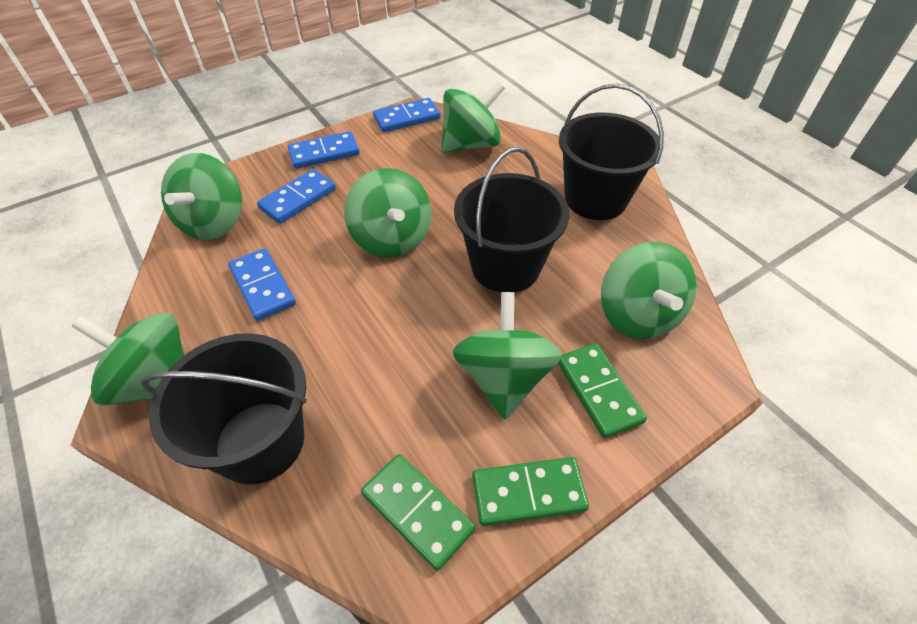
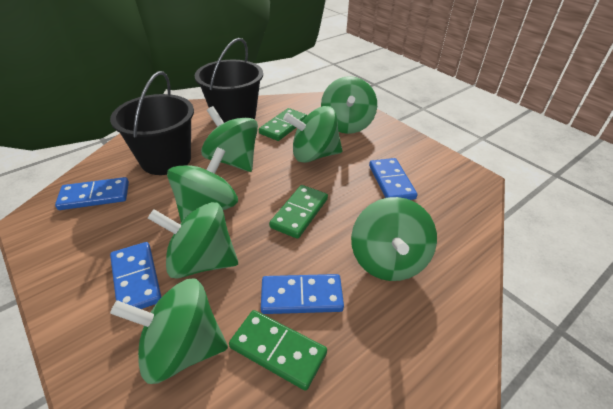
black bucket: [141,333,307,485] [454,147,569,292] [559,84,664,220] = 3 -> [110,71,194,175] [195,38,263,123] = 2
green spinning top: [72,313,184,406] [161,153,242,240] [344,168,431,257] [441,82,505,153] [453,292,562,420] [601,242,697,339] = 6 -> [110,279,228,384] [148,202,238,279] [167,147,238,222] [201,106,258,172] [283,106,343,163] [321,76,377,134] [351,197,437,281] = 7

